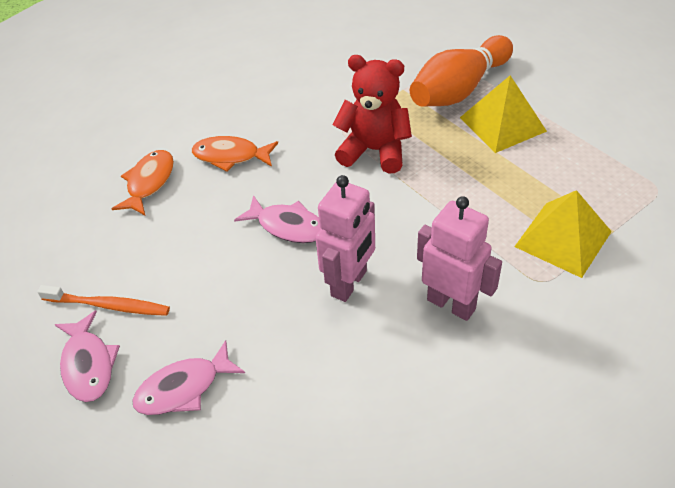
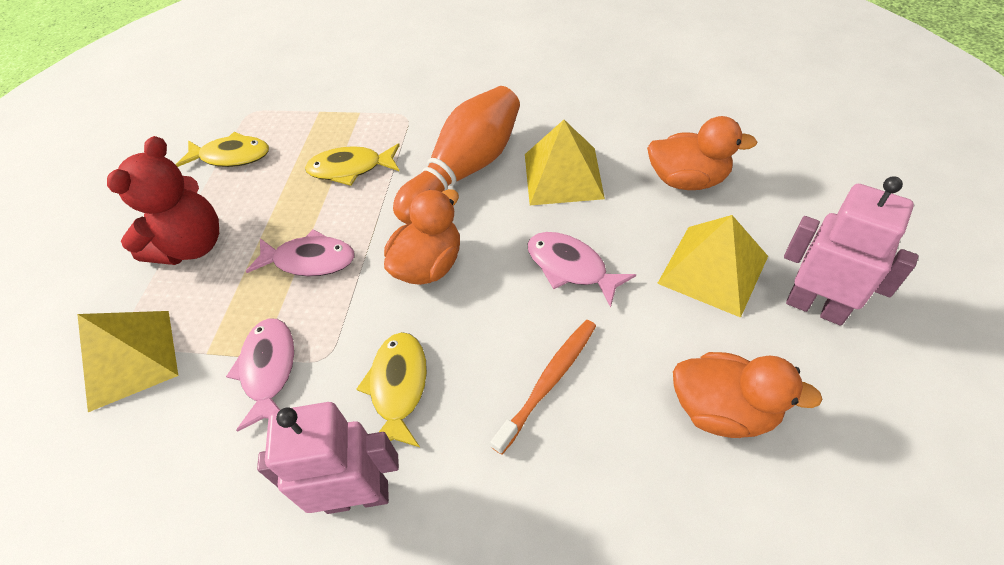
orange duck: none = 0 -> [384,189,460,285] [647,116,757,190] [673,352,823,438] = 3
orange fish: [111,150,174,215] [192,136,278,172] = 2 -> none = 0
yellow fish: none = 0 -> [176,132,269,167] [305,143,400,186] [356,332,427,447] = 3
yellow pyramid: [460,75,547,153] [514,190,612,278] = 2 -> [77,311,178,412] [525,120,605,205] [657,215,768,318] = 3

